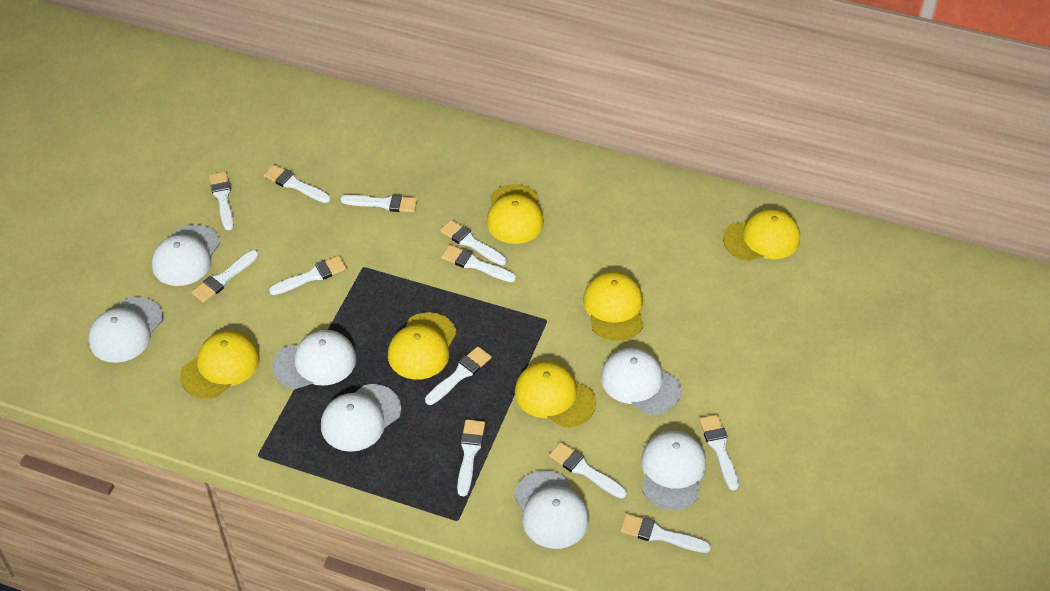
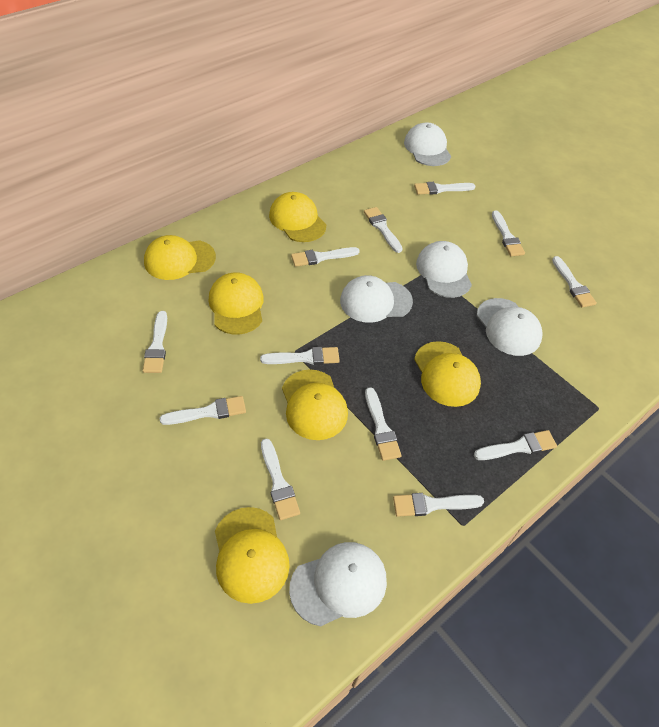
white cap: [89,297,163,363] [152,224,220,286] [272,330,356,389] [321,384,401,452] [514,470,589,549] [601,348,681,415] [641,431,706,510] = 7 -> [289,542,387,626] [340,275,413,323] [404,122,451,166] [416,241,472,298] [477,298,543,356] = 5

